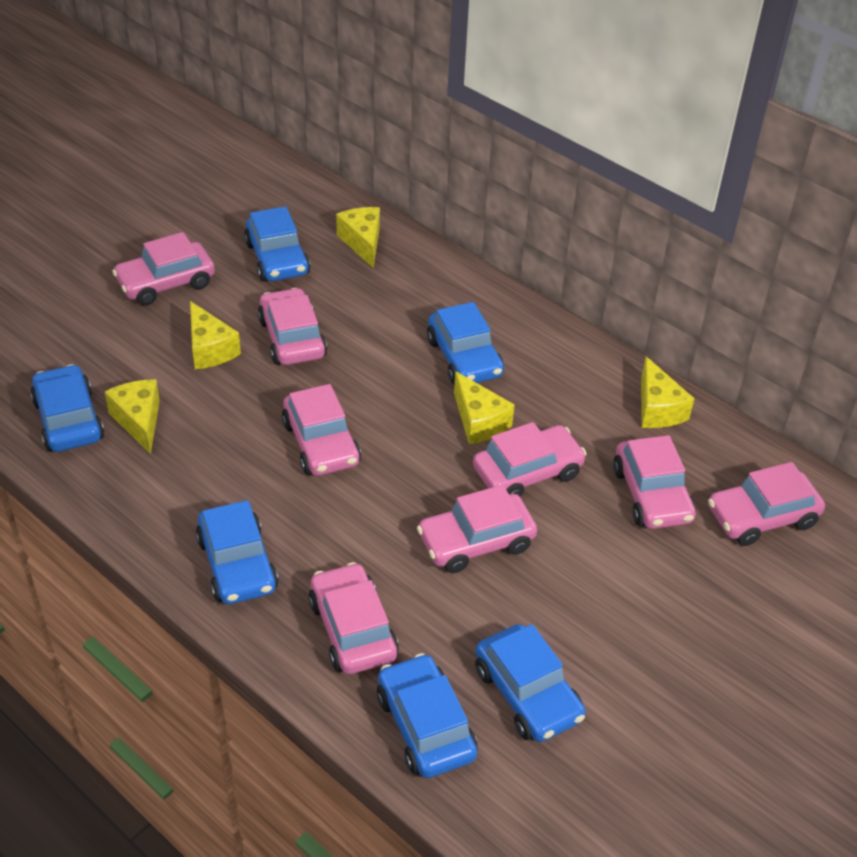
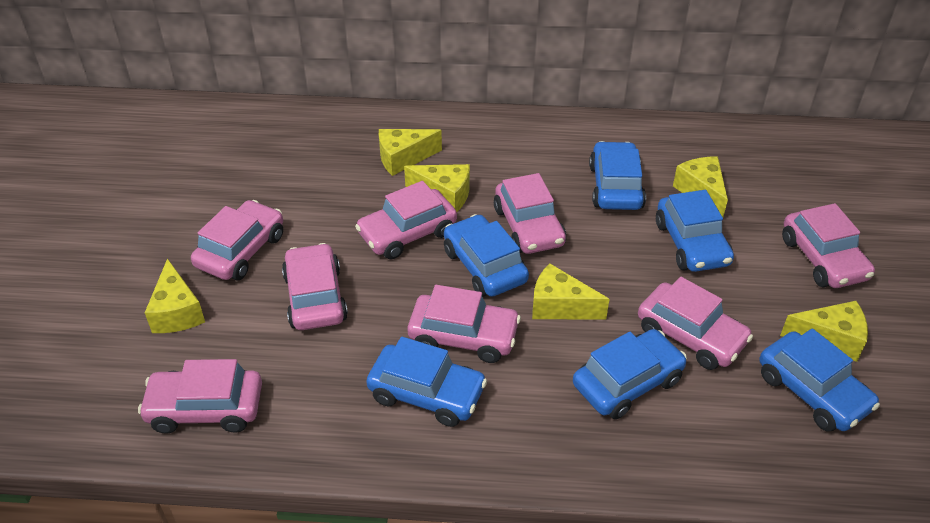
yellow cheese: [105,379,160,455] [190,301,241,369] [336,207,380,268] [454,371,515,444] [641,356,695,428] = 5 -> [145,258,205,333] [379,129,442,176] [404,164,470,212] [532,263,610,320] [673,157,728,217] [780,301,868,362] = 6

